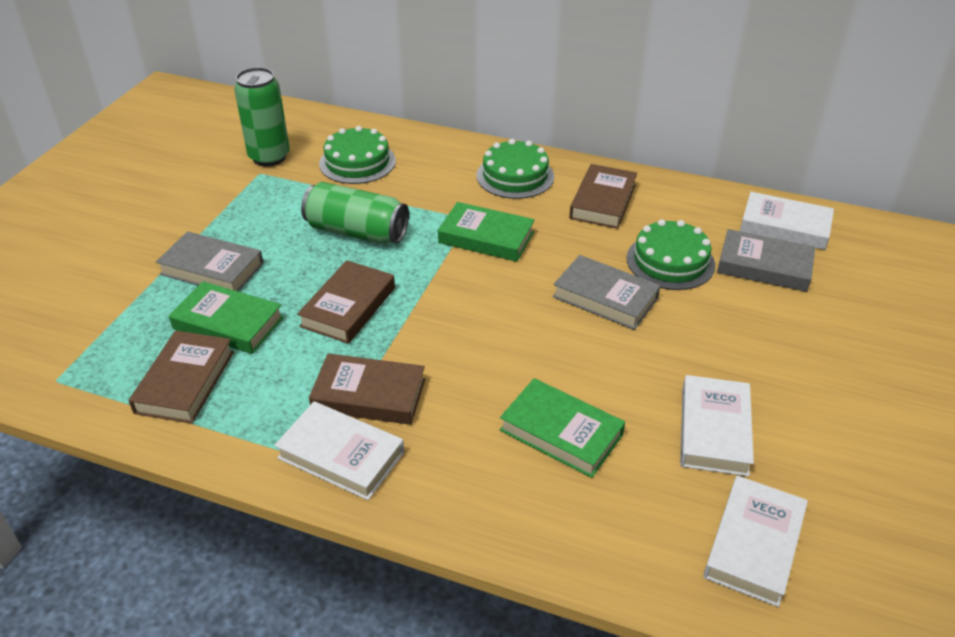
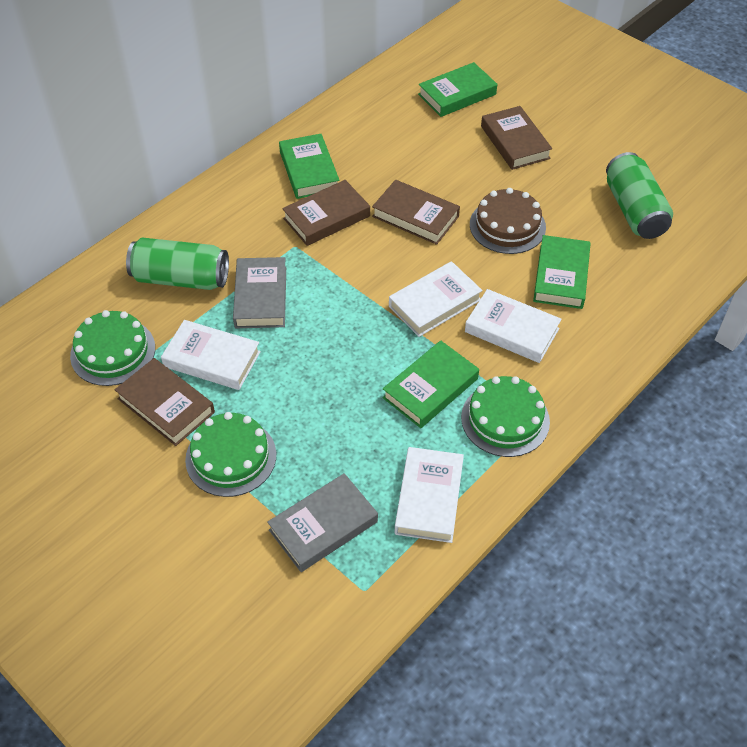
brown cake: none = 0 -> [470,188,546,254] = 1
green book: [169,281,284,354] [438,202,535,262] [500,378,625,478] = 3 -> [279,134,340,199] [383,340,479,428] [418,62,497,117] [533,235,591,309] = 4
grey book: [156,231,264,292] [553,255,661,330] [717,229,815,292] = 3 -> [233,257,286,328] [267,473,378,572] = 2

